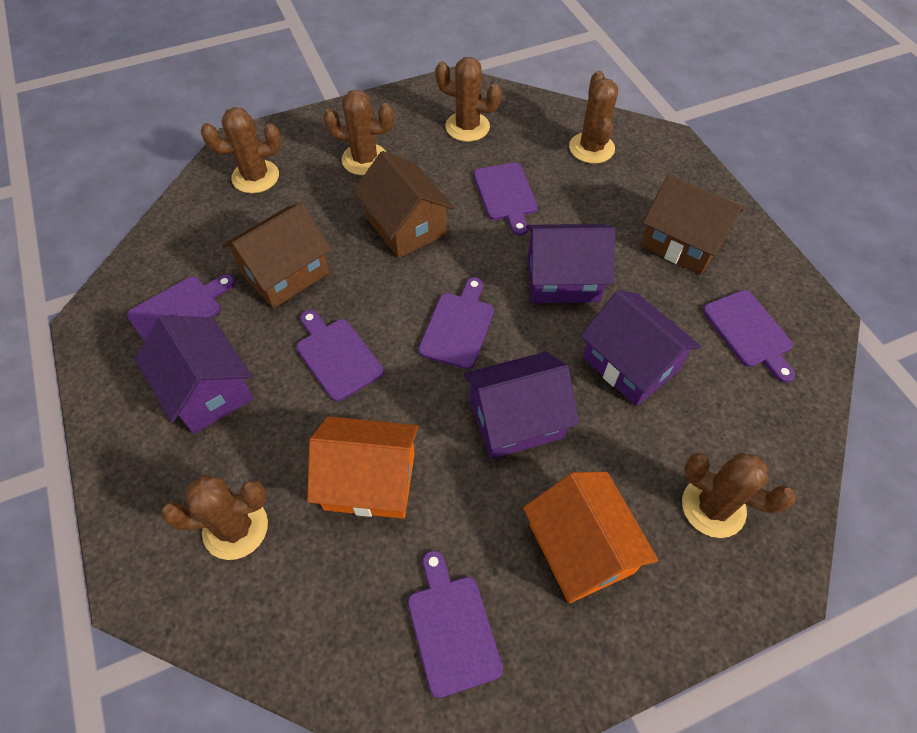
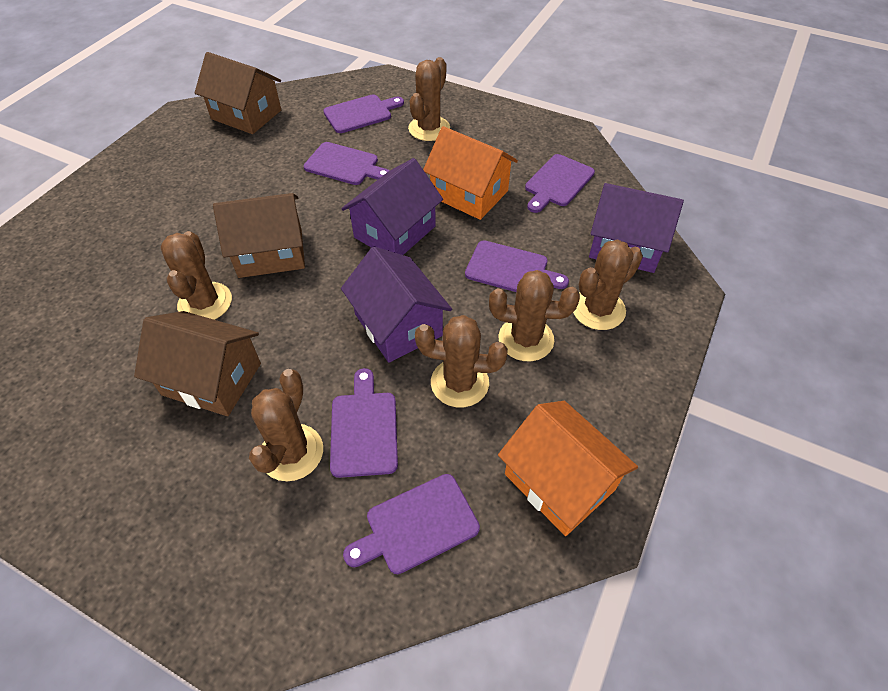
purple house: [135,315,253,434] [464,351,579,459] [526,224,616,303] [580,291,701,406] = 4 -> [341,158,443,255] [341,247,452,362] [589,183,684,273] = 3

